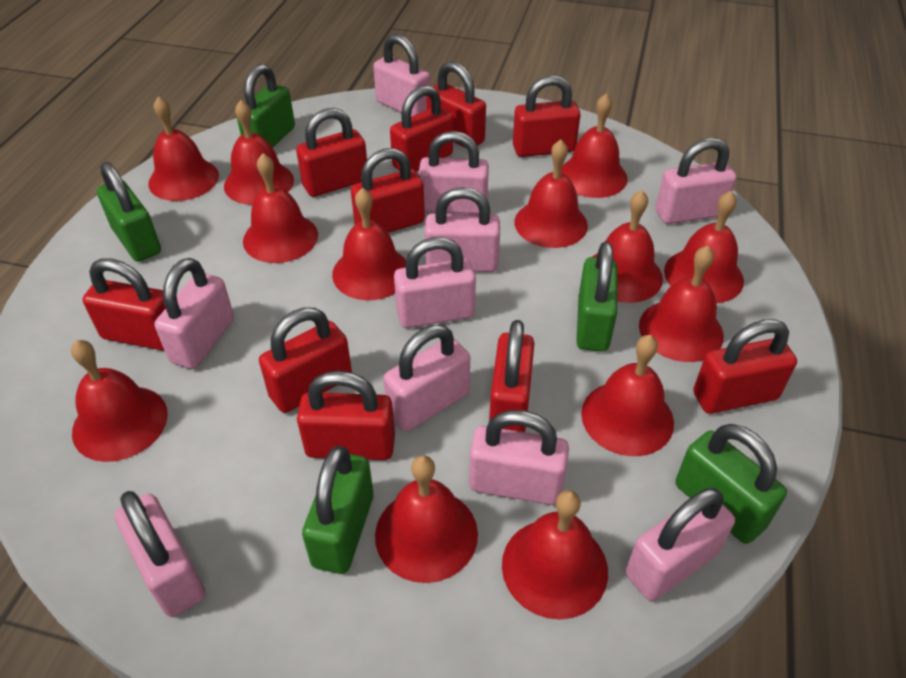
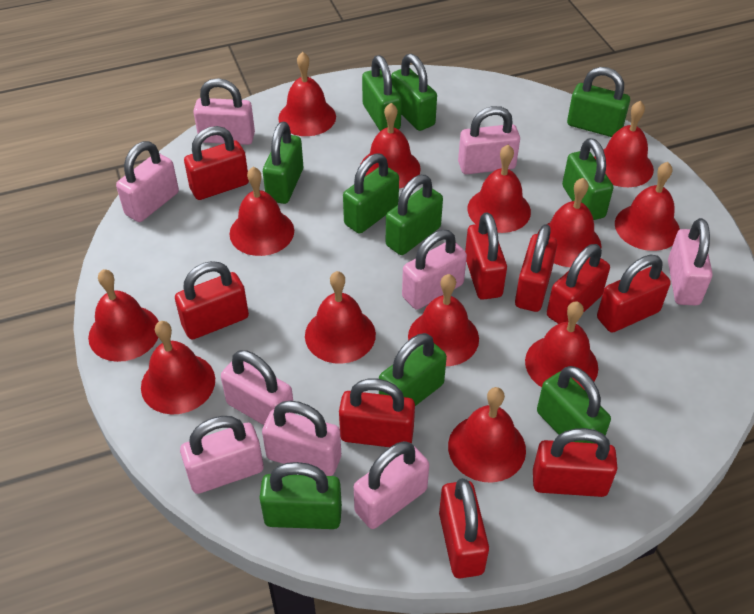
green padlock: [97,162,161,262] [236,64,295,148] [302,446,373,574] [576,242,617,351] [675,424,787,544] = 5 -> [260,462,342,529] [263,122,303,204] [343,153,399,233] [362,55,402,131] [379,333,447,406] [386,175,443,255] [391,54,437,131] [537,366,611,443] [562,138,613,220] [567,67,630,137] = 10
pink padlock: [114,491,206,617] [155,258,234,369] [373,34,430,117] [383,325,470,431] [394,237,476,328] [419,131,489,214] [425,187,500,272] [469,410,569,505] [626,487,735,601] [656,138,737,224] = 10 -> [116,141,179,222] [180,416,264,494] [193,78,255,145] [221,350,295,425] [262,401,341,476] [354,441,429,529] [402,230,467,310] [458,106,520,174] [668,218,713,305] = 9
red padlock: [83,259,166,351] [259,307,352,413] [296,108,367,197] [297,371,395,460] [351,148,425,233] [390,85,453,171] [426,61,486,148] [489,320,535,432] [513,75,580,157] [693,319,797,414] = 10 -> [175,261,249,340] [184,126,249,200] [339,379,415,447] [439,478,489,578] [465,212,507,300] [515,224,558,312] [533,428,617,497] [547,244,610,324] [597,255,671,332] = 9

